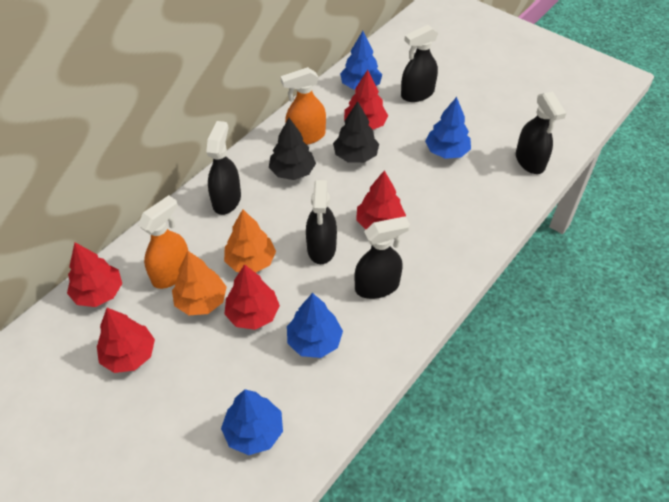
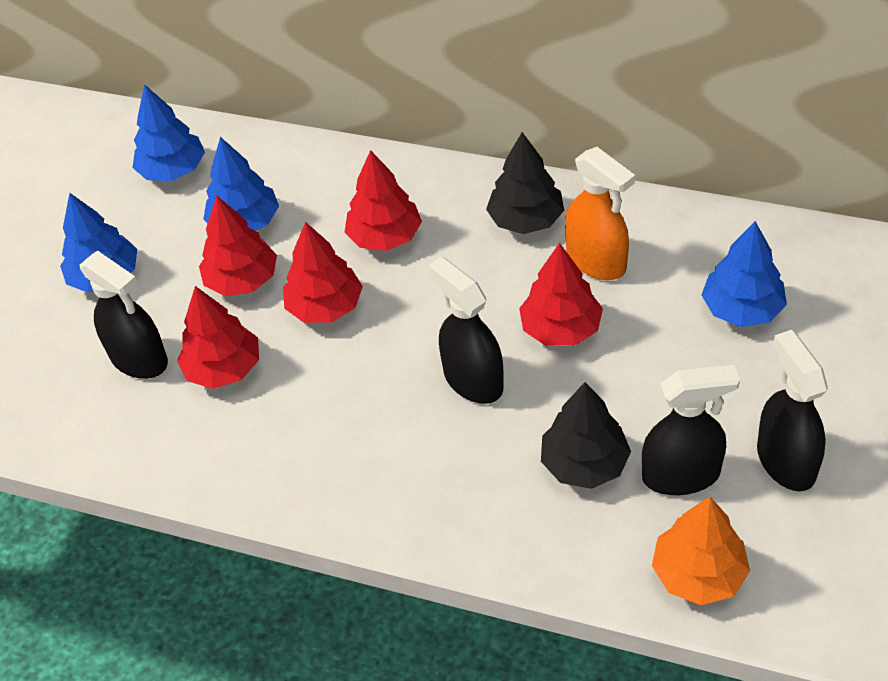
black spray bottle: [206,121,241,215] [306,180,337,264] [354,216,410,299] [401,25,438,102] [516,91,566,174] = 5 -> [80,251,168,379] [428,256,504,404] [642,365,740,495] [757,330,828,491] = 4
orange spray bottle: [138,195,188,289] [280,67,326,145] = 2 -> [565,147,635,280] = 1
orange tree: [172,251,227,315] [224,209,276,273] = 2 -> [652,497,750,605] = 1

